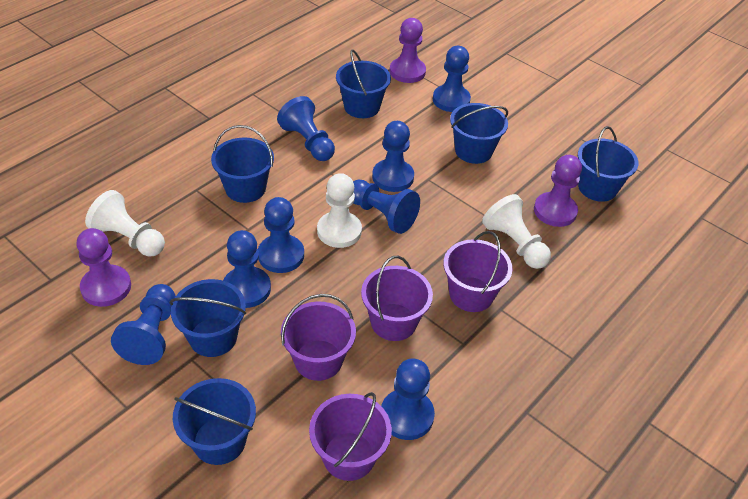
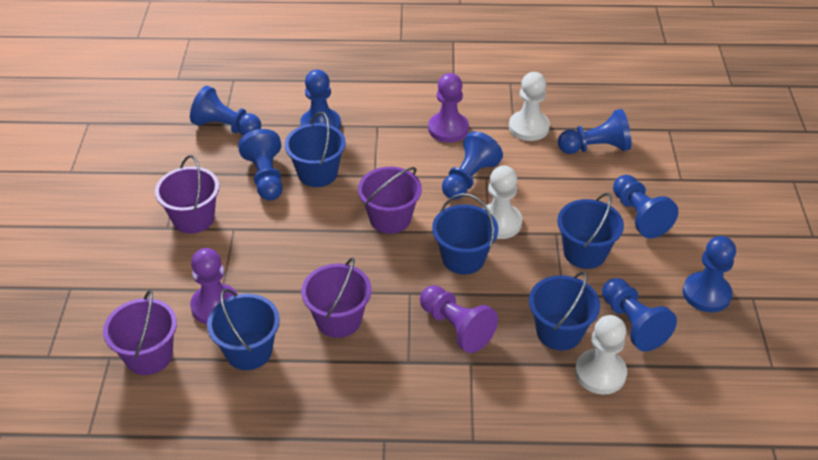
blue bucket: [170,279,246,357] [173,378,256,465] [211,125,274,203] [336,49,391,118] [450,103,508,164] [578,126,638,202] = 6 -> [207,289,280,370] [285,112,346,187] [432,193,498,275] [529,271,600,351] [557,193,624,269] = 5

